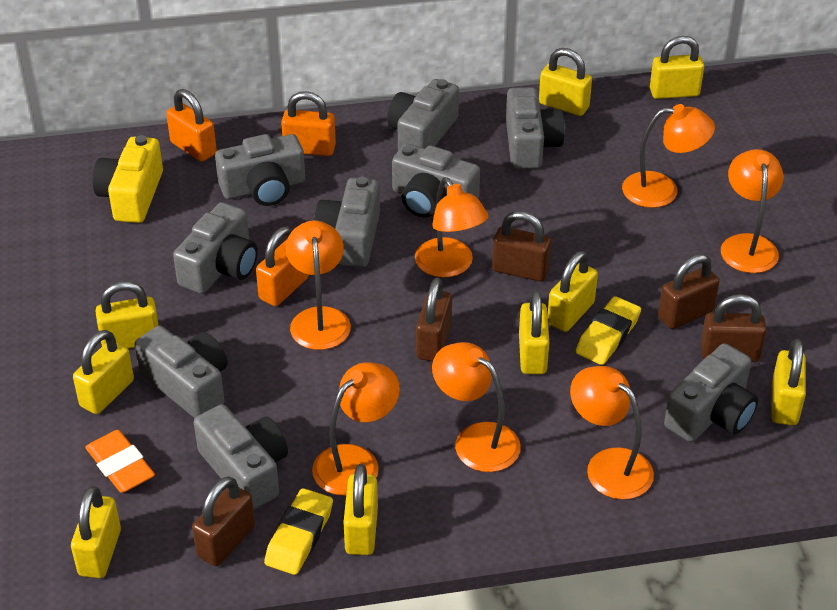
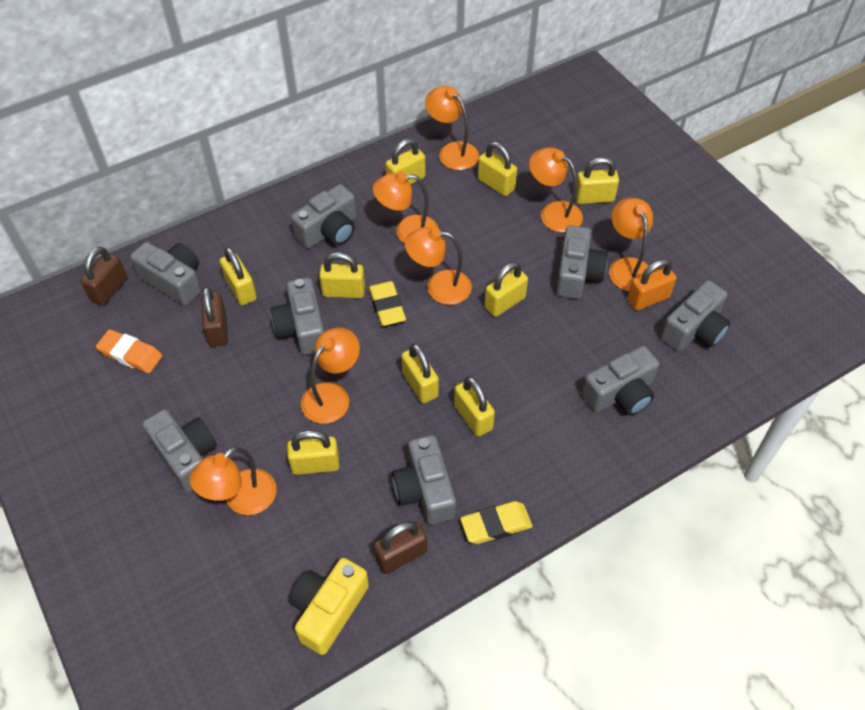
brown padlock: [192,476,255,566] [416,278,452,361] [492,211,552,282] [658,254,720,329] [700,294,767,362] = 5 -> [81,247,127,306] [201,286,228,347] [374,521,427,574] = 3
grey camera: [134,326,227,418] [173,202,258,294] [194,404,288,510] [215,134,305,206] [314,177,380,268] [387,79,459,151] [392,144,480,218] [506,87,565,169] [664,343,758,442] = 9 -> [130,242,201,306] [142,409,217,492] [271,278,324,355] [291,184,357,248] [392,435,456,525] [556,225,608,299] [581,346,659,416] [661,280,731,351] = 8
orange padlock: [166,89,217,162] [256,226,309,306] [281,91,336,156] = 3 -> [627,259,677,311] = 1

